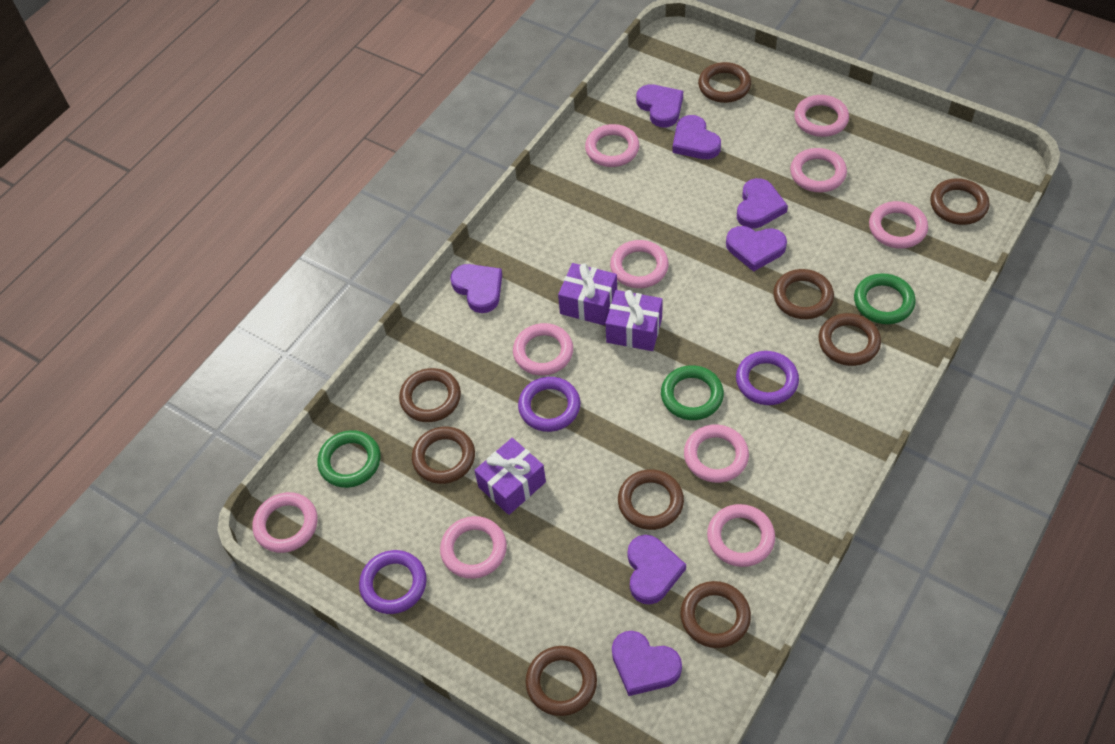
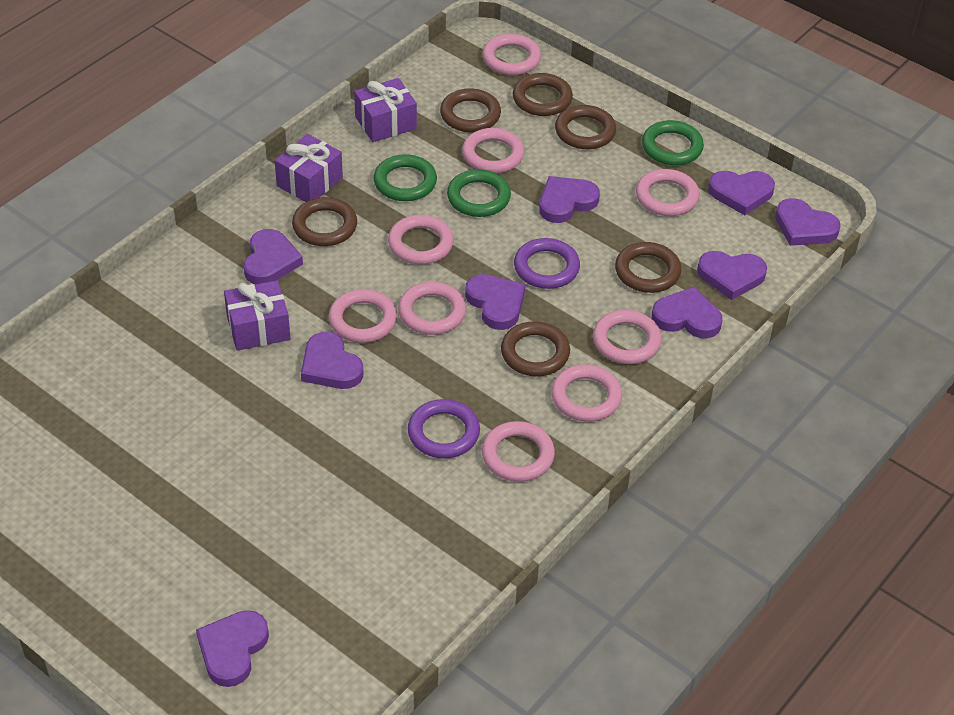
brown ring: [399,368,461,422] [412,426,475,484] [526,646,597,716] [618,469,684,530] [680,581,751,648] [698,62,751,103] [773,269,834,319] [819,313,881,366] [930,178,990,225] = 9 -> [292,197,357,246] [440,89,501,132] [501,321,570,377] [513,73,573,116] [555,105,616,149] [615,242,681,293] = 6
pink ring: [253,492,318,553] [440,516,507,579] [513,323,573,376] [585,124,639,167] [610,240,669,288] [684,425,749,483] [707,504,775,567] [790,148,847,192] [794,95,849,137] [869,201,928,249] = 10 -> [329,289,397,343] [388,215,454,264] [398,282,466,335] [462,128,524,173] [482,421,555,482] [483,34,541,75] [551,364,622,422] [593,310,662,364] [636,169,699,216] = 9
purple heart: [451,264,502,313] [612,631,682,696] [627,535,686,604] [636,84,683,127] [672,115,721,159] [726,226,787,272] [737,178,788,229] = 7 -> [196,610,269,687] [244,229,303,284] [301,332,363,389] [465,274,525,330] [539,176,600,223] [652,287,722,338] [697,251,767,300] [708,171,775,215] [775,198,840,246] = 9
purple ring: [359,550,427,614] [518,377,580,432] [736,351,799,405] = 3 -> [408,399,480,459] [514,238,580,289] = 2

